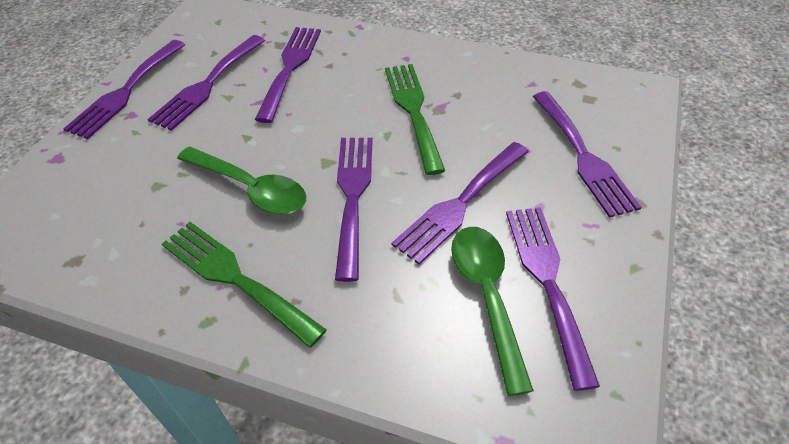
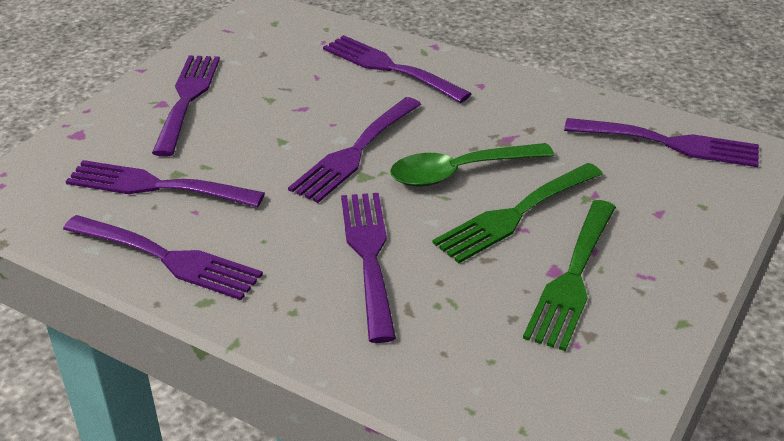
green spoon: [177,147,306,214] [451,227,534,396] = 2 -> [390,143,554,186] = 1

